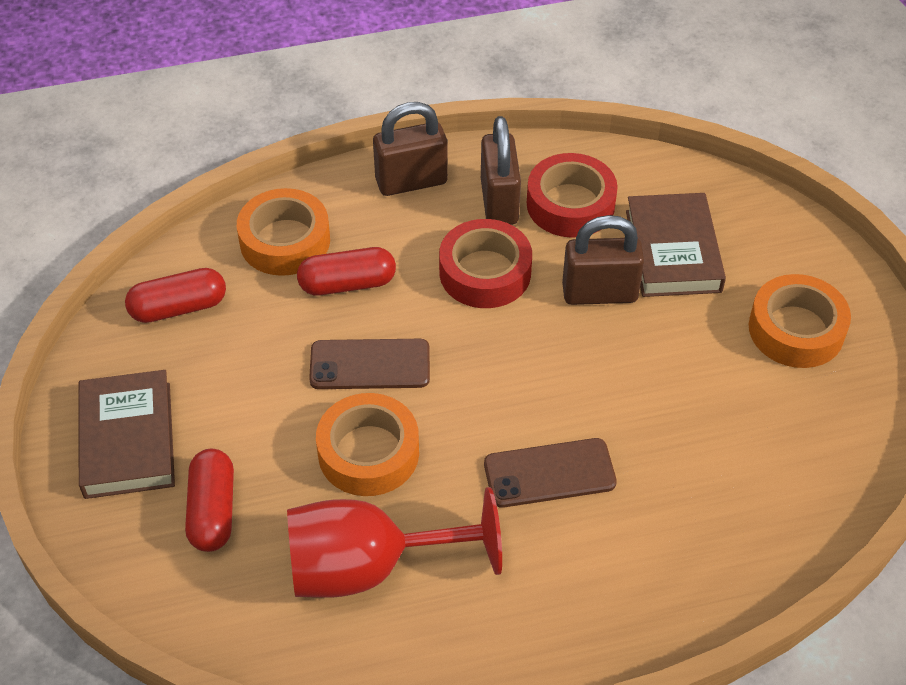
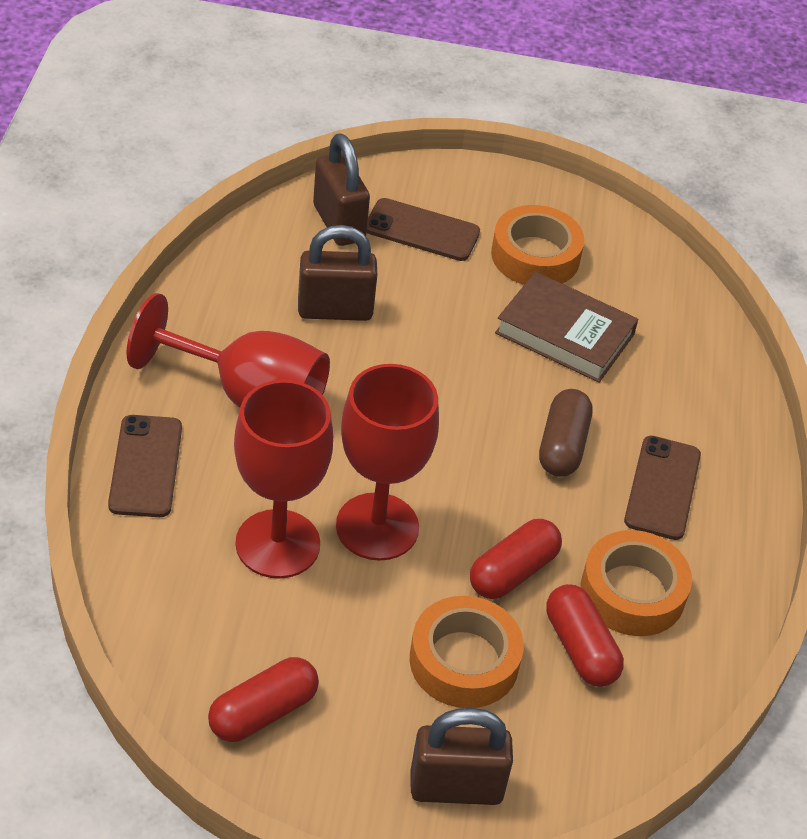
brown book: [79,370,175,499] [626,193,726,297] = 2 -> [495,272,638,383] = 1
brown capsule: none = 0 -> [539,389,592,477] = 1
brown phone: [309,339,430,389] [484,438,617,508] = 2 -> [108,415,182,517] [367,198,480,261] [624,436,701,540] = 3
red goblet: [287,487,502,598] = 1 -> [127,293,330,408] [234,380,333,578] [336,364,439,561] = 3
red tape: [439,219,532,308] [527,153,618,238] = 2 -> none = 0

